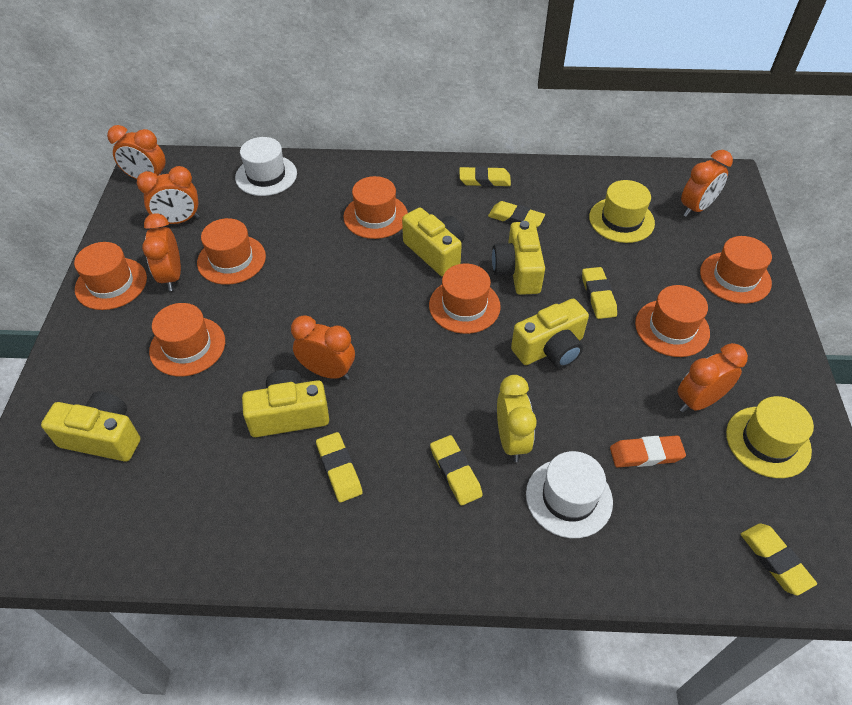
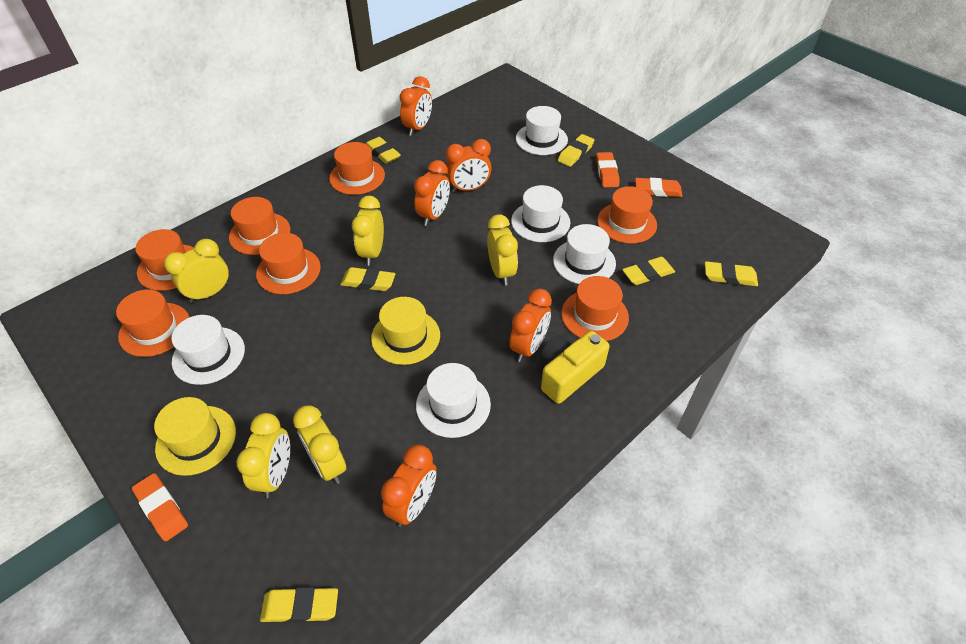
orange clock: [107,125,165,179] [137,166,200,224] [142,213,181,291] [291,315,355,380] [678,343,748,412] [681,150,733,217] = 6 -> [381,445,437,527] [400,76,432,136] [414,160,450,226] [446,139,492,192] [509,289,552,362] = 5
orange eraser: [610,435,686,467] = 1 -> [132,473,188,541] [596,152,619,187] [635,178,682,197] = 3
white hat: [235,137,297,196] [526,451,613,538] = 2 -> [171,315,245,385] [416,363,491,438] [511,185,570,242] [516,106,568,155] [553,224,616,284] = 5
yellow camera: [41,391,140,462] [242,369,329,437] [402,208,464,277] [492,221,545,295] [511,299,589,368] = 5 -> [540,331,610,404] = 1
yellow clock: [497,375,537,462] = 1 -> [164,239,229,303] [237,413,290,498] [293,406,346,484] [352,196,384,266] [487,214,518,285] = 5

